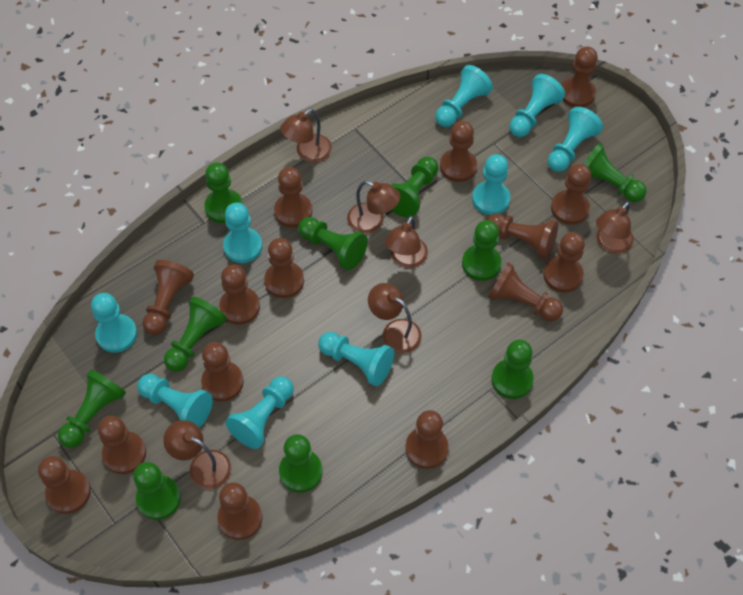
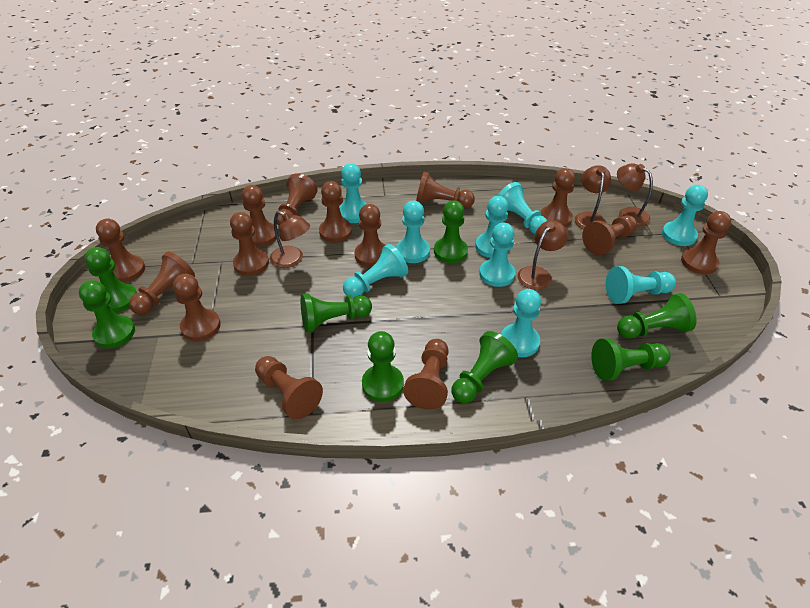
brown lamp: [163,420,231,489] [280,109,332,163] [347,181,401,234] [368,283,422,354] [385,216,428,268] [596,201,634,254] = 6 -> [270,211,310,268] [517,220,569,290] [575,165,611,229] [617,163,653,227] = 4
brown pawn: [38,456,91,514] [98,416,146,474] [143,260,194,335] [201,342,244,402] [217,482,262,540] [219,264,260,325] [264,238,304,298] [274,167,312,228] [405,410,449,469] [440,121,477,182] [486,213,558,259] [488,263,563,321] [543,232,585,293] [551,164,591,225] [561,46,598,107] = 15 -> [96,219,145,282] [129,252,195,315] [173,274,221,341] [230,212,269,276] [242,185,278,247] [255,356,323,419] [277,173,318,226] [319,181,352,242] [355,204,386,267] [403,339,449,410] [416,172,475,208] [541,168,575,227] [582,215,637,255] [681,211,731,274] = 14
green pawn: [58,370,126,448] [133,462,181,520] [164,297,227,372] [204,163,243,223] [279,434,323,492] [298,217,368,270] [391,157,438,218] [462,220,502,281] [491,340,534,399] [583,144,646,202] = 10 -> [79,280,135,348] [85,247,137,313] [301,293,372,333] [362,331,404,402] [434,200,468,263] [452,331,518,403] [591,338,671,381] [617,293,697,339] = 8

